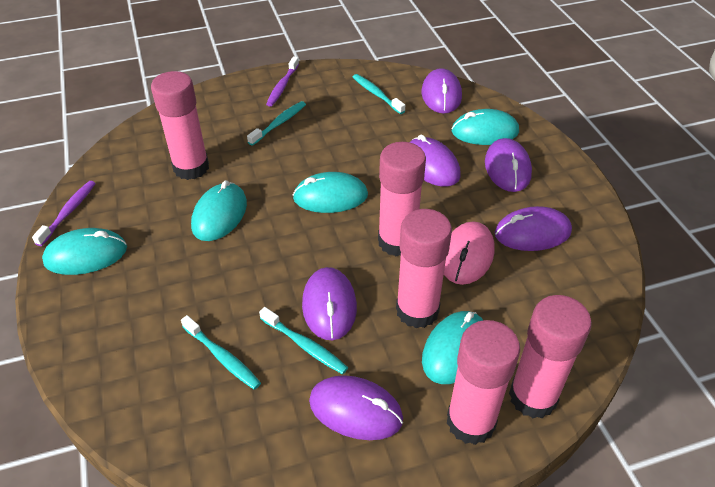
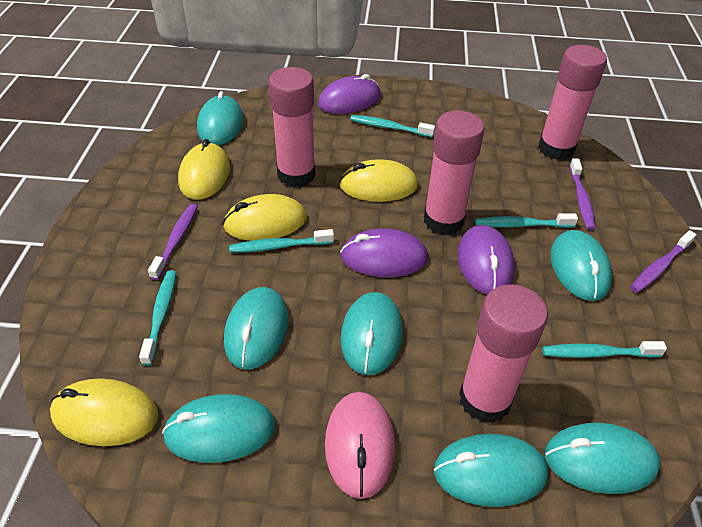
pink glue stick: [151,71,209,180] [378,142,426,256] [396,209,452,328] [447,320,520,445] [509,295,592,418] = 5 -> [269,67,316,187] [424,111,485,235] [459,284,548,423] [538,45,607,160] = 4
purple mouse: [302,267,357,340] [309,375,403,440] [410,135,461,187] [422,68,462,114] [485,138,532,192] [495,206,572,251] = 6 -> [318,74,381,114] [340,228,428,277] [457,225,515,294] = 3
purple toothbrush: [32,181,96,246] [266,56,299,107] = 2 -> [148,204,198,280] [569,158,596,230] [630,230,697,293] = 3
turquoise mouse: [42,228,127,275] [191,181,247,241] [293,172,368,213] [422,311,483,384] [451,109,519,145] = 5 -> [162,394,275,463] [197,91,243,145] [224,287,288,369] [340,292,403,375] [434,434,548,507] [545,423,660,494] [550,230,612,301] = 7
turquoise toothbrush: [181,315,261,390] [247,101,306,146] [259,307,348,374] [353,74,405,114] = 4 -> [139,270,176,366] [229,229,334,253] [350,115,435,137] [475,213,578,228] [542,341,667,358] = 5
yellow mouse: none = 0 -> [50,378,158,446] [178,139,230,200] [223,194,307,241] [339,159,418,202] = 4

